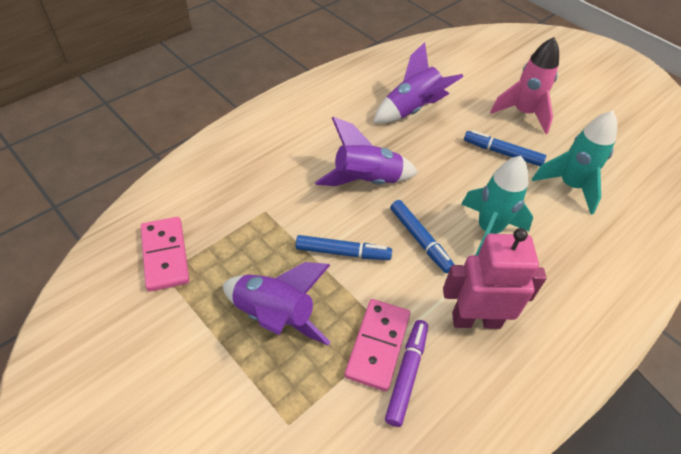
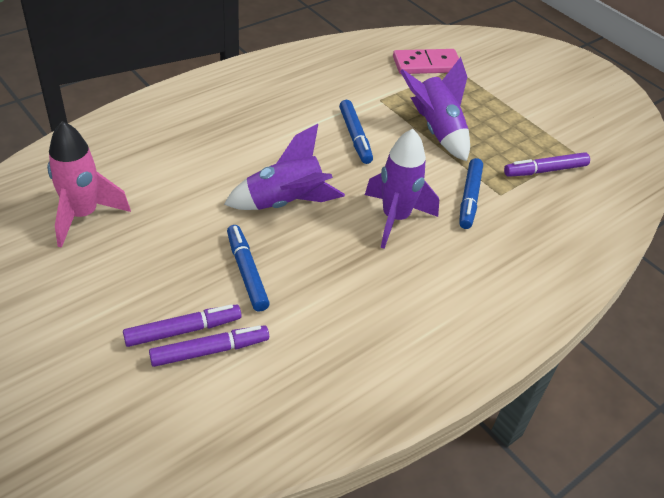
pink domino: [141,217,189,292] [345,299,410,391] = 2 -> [393,49,459,74] = 1
pink robot: [443,228,547,329] = 1 -> none = 0
purple marker: [385,320,428,427] = 1 -> [123,304,241,347] [149,325,269,367] [504,152,590,177] = 3
turquoise rocket: [462,156,533,256] [532,111,618,215] = 2 -> none = 0

